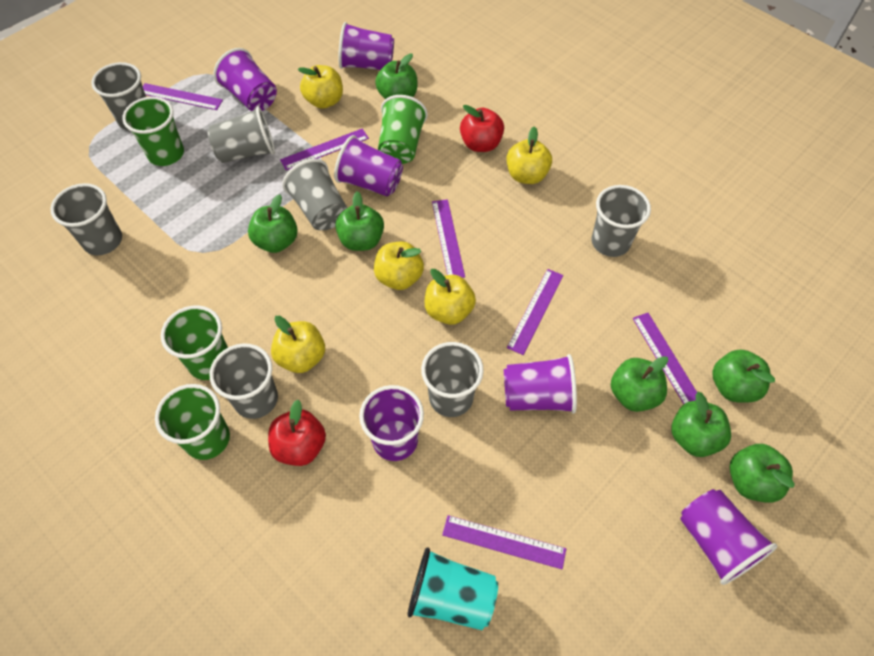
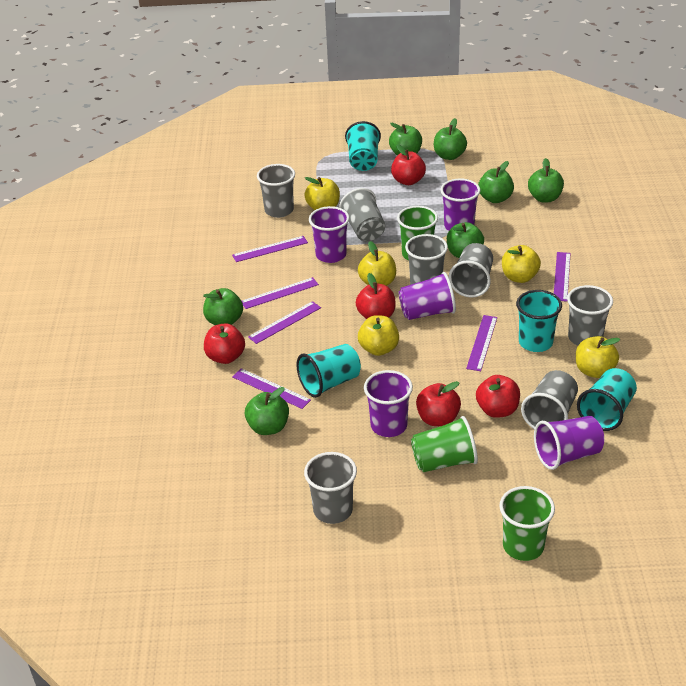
green cup: [122,97,184,166] [155,384,230,460] [161,305,228,380] [378,95,428,164] = 4 -> [397,206,438,260] [411,416,478,472] [499,486,555,561] = 3
purple cup: [214,48,277,111] [334,135,403,197] [338,22,394,70] [359,385,424,461] [503,354,577,414] [680,489,777,585] = 6 -> [309,206,349,263] [364,370,413,437] [399,272,456,320] [440,179,480,231] [534,416,604,470] = 5
red apple: [268,400,326,466] [460,105,504,152] = 2 -> [204,323,245,364] [356,273,396,319] [391,144,426,185] [416,381,461,426] [476,375,520,418] = 5
turquoise cup: [408,548,498,630] = 1 -> [297,344,361,398] [345,121,381,171] [516,290,562,352] [577,368,637,431] = 4

